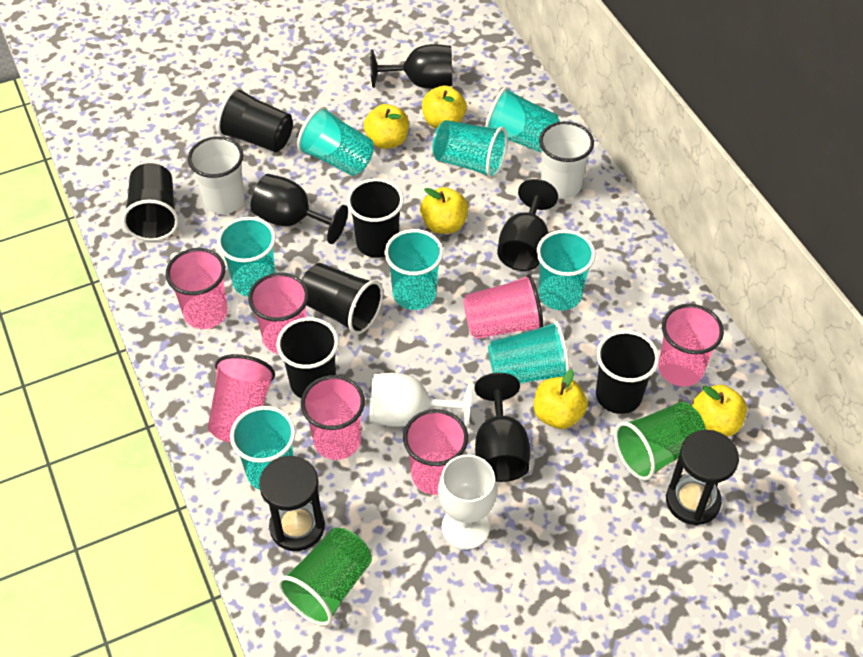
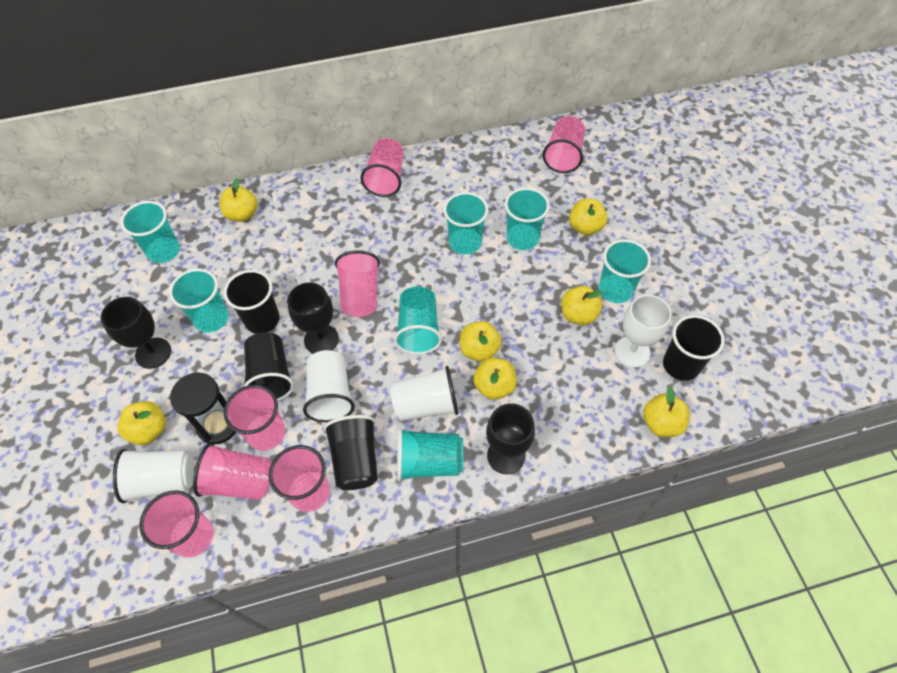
black cup: [122,163,179,241] [217,87,293,152] [276,317,339,398] [302,263,383,335] [347,178,404,258] [596,330,659,414] = 6 -> [223,270,280,334] [243,332,294,401] [324,415,378,490] [663,315,725,381] = 4
black goblet: [251,174,348,244] [370,44,452,89] [475,373,530,482] [497,179,558,271] = 4 -> [101,297,171,369] [287,282,339,354] [486,403,535,474] = 3
black hourglass: [259,456,325,551] [666,430,739,525] = 2 -> [170,373,236,445] = 1
green cup: [278,527,372,626] [614,402,706,481] = 2 -> none = 0
turquoise cup: [217,217,276,297] [230,406,296,490] [297,106,374,176] [385,229,443,310] [433,120,507,179] [485,87,560,153] [488,321,570,383] [537,230,595,311] = 8 -> [120,201,180,263] [169,269,229,333] [394,287,442,355] [397,428,464,481] [443,192,488,255] [505,188,550,250] [599,239,651,303] = 7
white cup: [188,136,245,214] [539,121,594,199] = 2 -> [113,449,194,503] [303,350,355,422] [390,366,458,421] = 3
white goblet: [369,373,471,429] [438,454,497,550] = 2 -> [614,295,671,368] = 1
yellow apple: [364,104,409,149] [420,187,468,234] [422,86,467,129] [534,369,588,429] [692,385,747,437] = 5 -> [117,401,166,445] [220,178,258,222] [460,321,501,362] [473,357,517,400] [561,286,603,325] [569,199,607,235] [643,388,690,437] = 7

